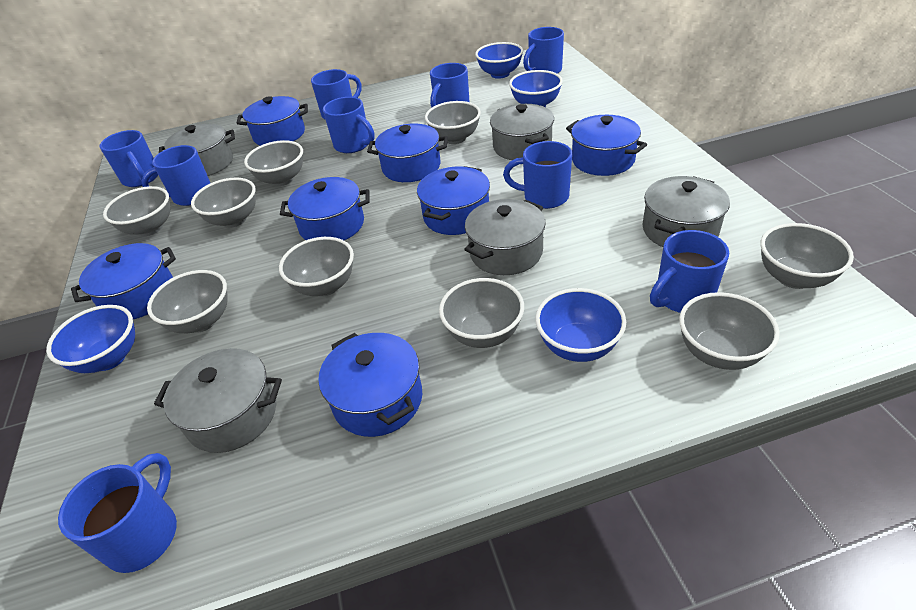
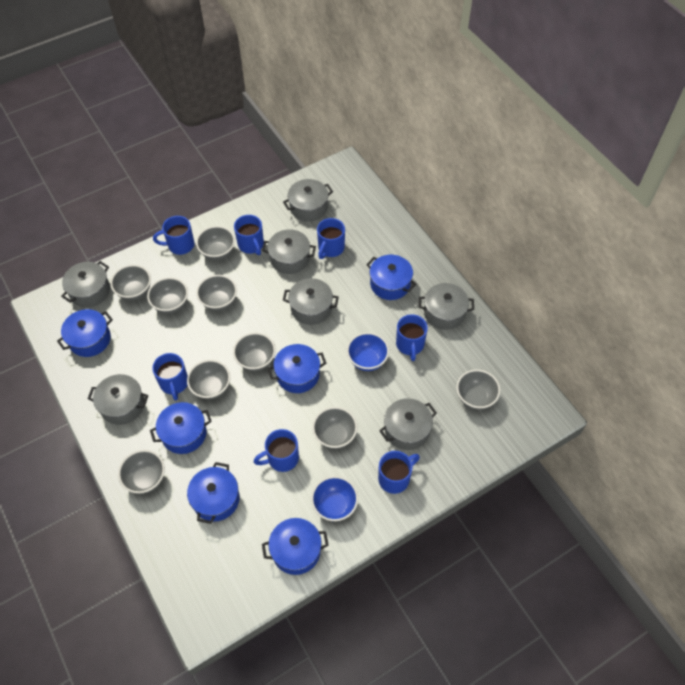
blue bowl: [46,305,135,373] [475,42,523,79] [509,70,563,107] [535,288,626,362] = 4 -> [311,476,358,522] [347,332,389,371] = 2
blue mug: [58,453,177,573] [99,130,158,187] [141,145,210,206] [311,69,362,119] [323,97,375,153] [430,63,470,108] [503,141,572,209] [523,27,564,74] [650,230,729,313] = 9 -> [152,353,188,401] [153,216,195,255] [234,215,264,255] [254,429,299,472] [317,218,345,259] [378,451,420,494] [396,314,428,361] = 7
blue pot: [71,243,176,319] [237,96,308,146] [280,177,369,240] [318,333,422,437] [367,124,448,182] [417,166,490,235] [566,115,647,176] = 7 -> [57,309,113,357] [150,402,212,454] [187,462,239,524] [262,518,329,575] [268,344,326,393] [366,255,416,300] = 6
grey pot: [154,348,282,453] [159,124,235,176] [464,199,546,275] [490,104,554,160] [643,176,730,247] = 5 -> [61,261,110,307] [88,374,148,425] [262,229,316,274] [283,179,333,222] [283,278,339,325] [380,398,437,450] [419,283,474,330] = 7

